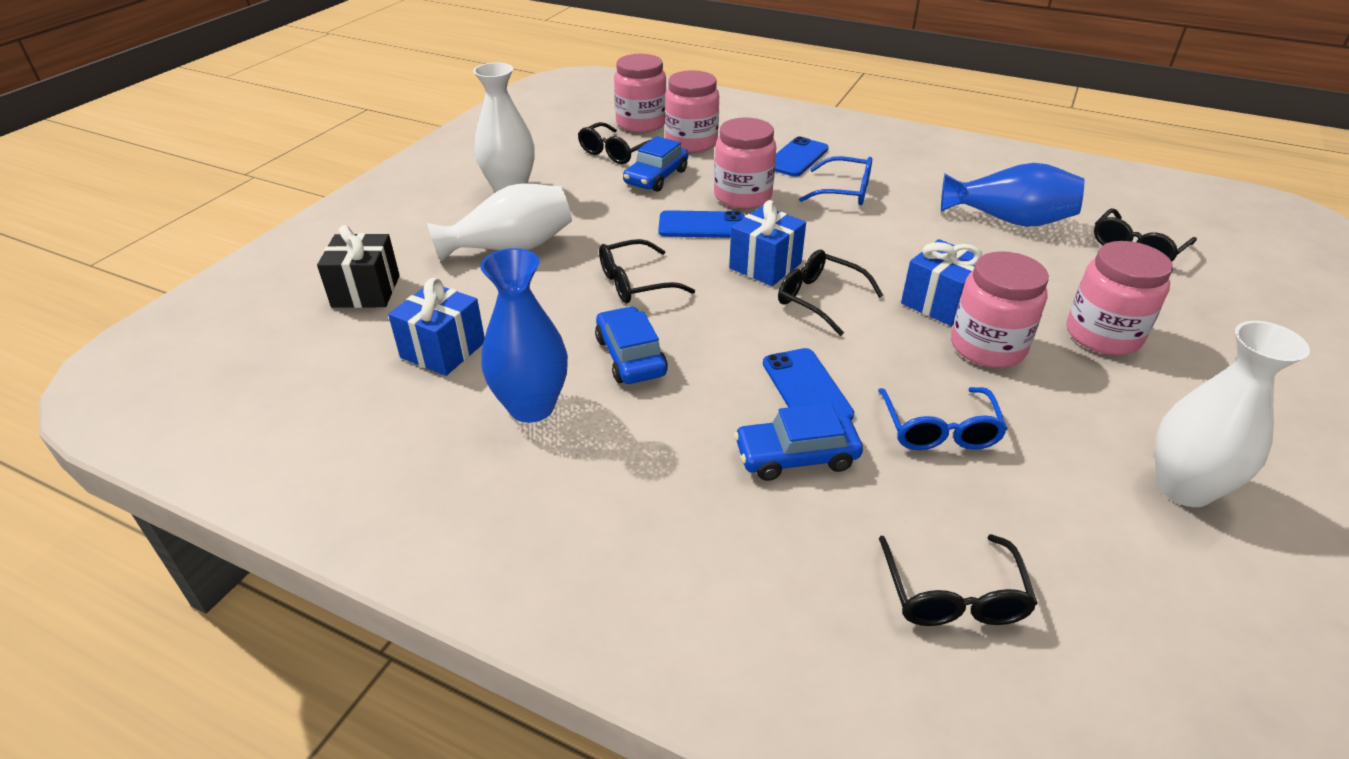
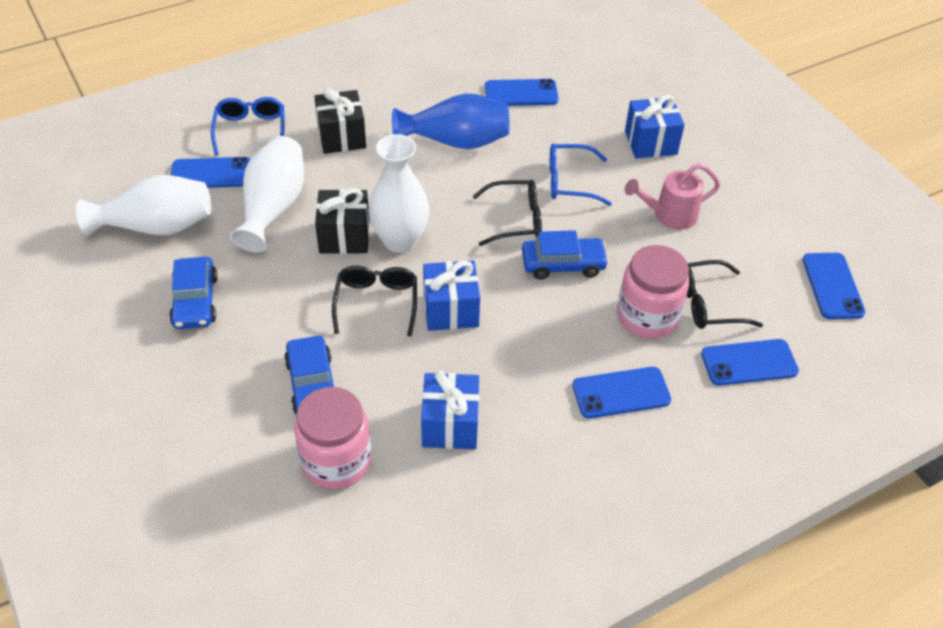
black gift: [317,225,400,308] = 1 -> [314,88,366,154] [315,188,370,254] = 2
black glasses: [578,122,652,164] [599,239,695,303] [778,250,883,336] [879,534,1038,626] [1094,208,1197,262] = 5 -> [332,266,417,337] [473,180,542,246] [686,260,763,329] = 3
blue phone: [658,210,745,238] [763,348,854,420] [775,137,828,177] = 3 -> [171,157,250,188] [485,79,558,106] [572,367,671,418] [701,339,799,386] [803,253,866,319] = 5
blue vase: [481,248,568,423] [941,163,1084,227] = 2 -> [392,93,510,149] = 1
pink jar: [614,54,666,133] [665,70,719,153] [714,117,776,209] [951,251,1049,368] [1067,241,1173,355] = 5 -> [294,387,372,490] [617,245,689,339] = 2
pink watering can: none = 0 -> [625,163,720,230] = 1

